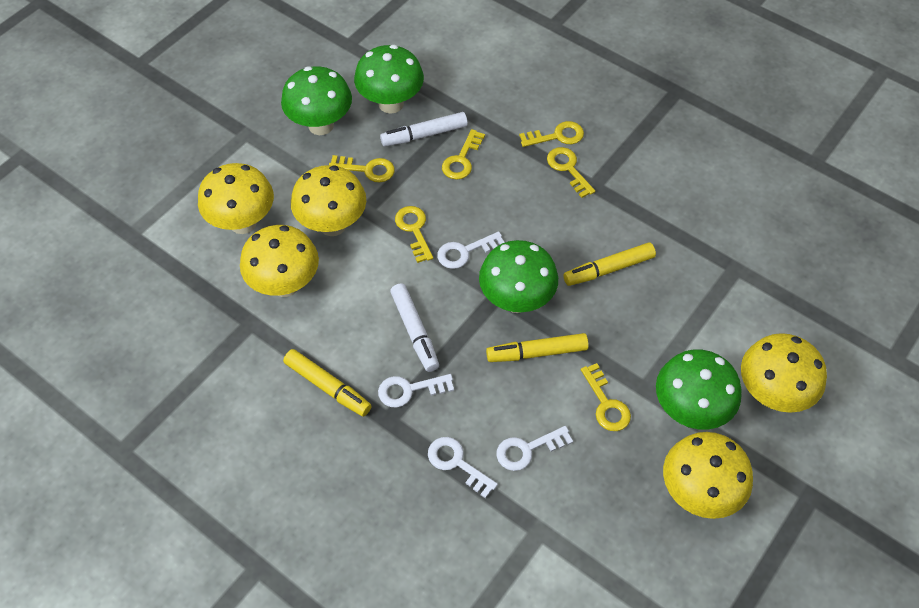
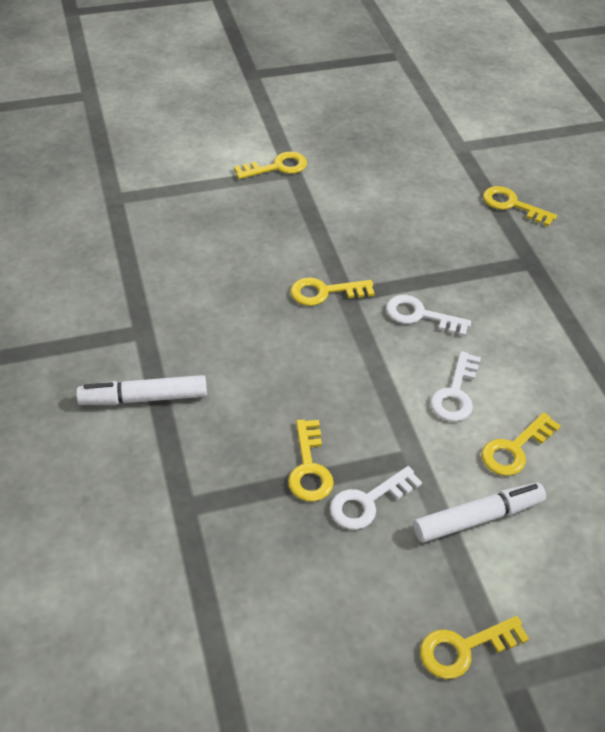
green mushroom: [281,66,352,135] [354,45,424,114] [479,240,558,313] [656,349,742,430] = 4 -> none = 0
white key: [378,374,454,408] [428,437,498,498] [437,232,505,269] [496,426,573,471] = 4 -> [330,466,422,530] [386,295,471,336] [430,351,481,422] = 3
yellow marker: [283,349,372,417] [486,333,589,362] [564,242,656,286] = 3 -> none = 0
yellow mushroom: [198,163,274,234] [240,225,319,297] [291,165,366,236] [663,432,753,519] [741,333,827,413] = 5 -> none = 0

